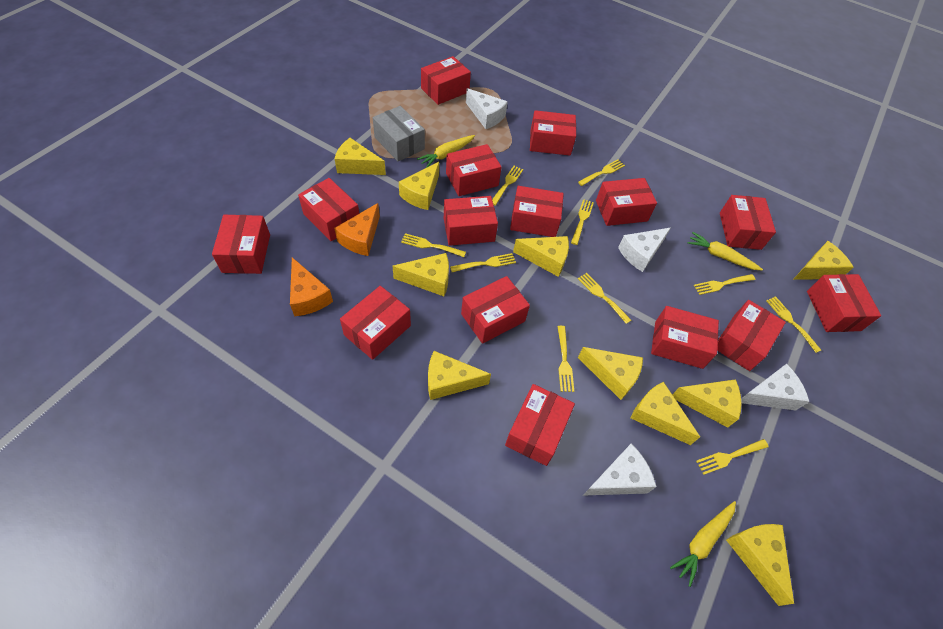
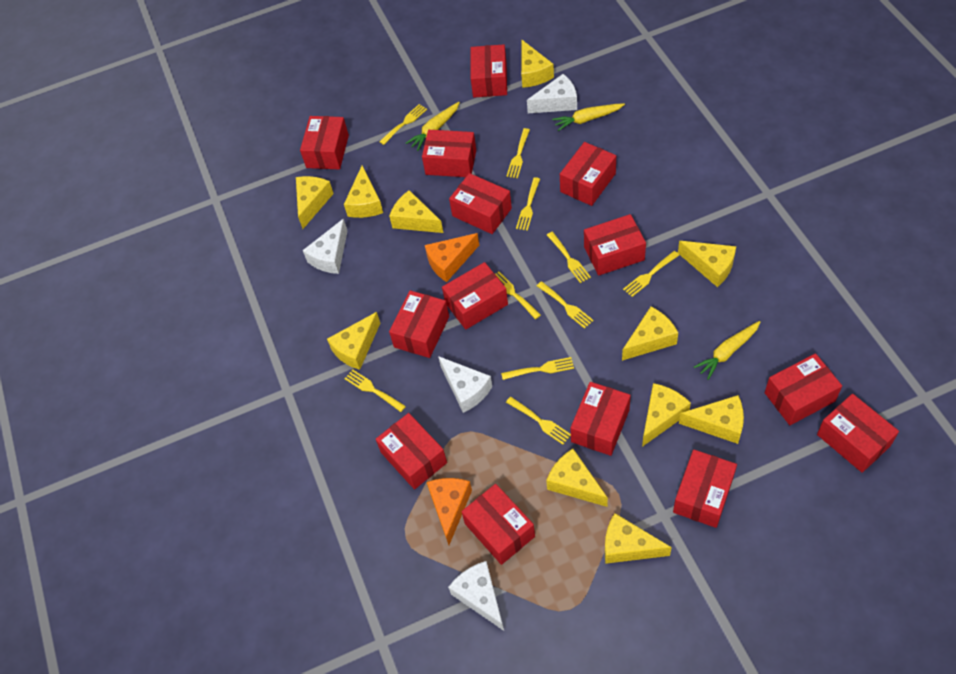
grey box: [373,106,425,161] = 1 -> none = 0
red box: [212,215,270,274] [298,178,359,241] [340,286,411,360] [421,56,471,105] [444,196,498,246] [446,144,501,196] [461,276,530,344] [505,384,575,466] [510,186,564,237] [530,110,576,156] [596,178,657,226] [651,306,719,369] [717,300,786,371] [720,195,776,250] [807,274,881,332] = 15 -> [300,116,349,169] [376,413,447,489] [389,290,449,358] [422,130,476,177] [442,262,508,330] [449,173,512,234] [462,484,535,565] [471,44,507,97] [560,142,616,206] [570,382,631,456] [584,214,646,276] [673,449,737,528] [765,353,842,425] [817,394,899,473] = 14
yellow cheese: [335,138,386,175] [393,253,449,296] [399,162,439,210] [428,351,491,400] [513,236,569,277] [578,347,643,400] [631,382,700,445] [672,379,742,428] [726,524,794,606] [793,241,853,280] = 10 -> [296,176,334,229] [327,312,380,370] [344,166,383,218] [389,190,443,233] [521,39,554,88] [546,449,608,507] [605,513,672,564] [622,307,678,361] [642,383,691,447] [678,241,736,287] [679,395,744,444] = 11

